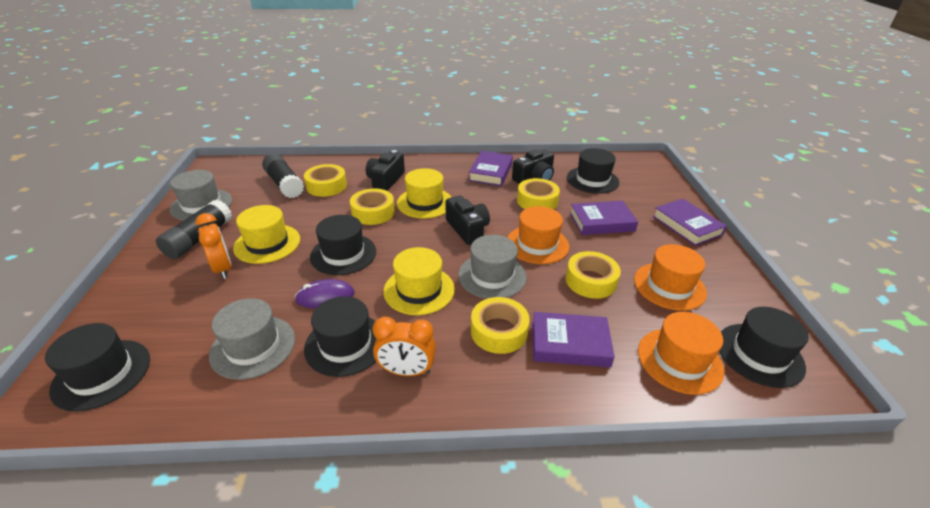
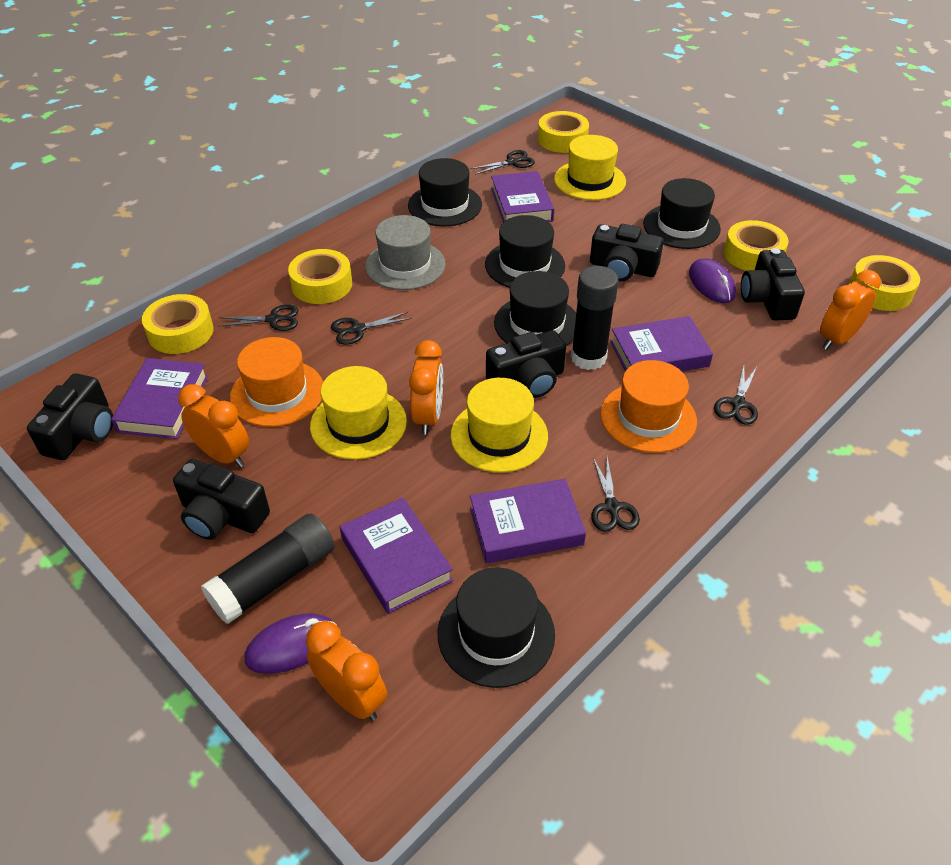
black camera: [366,150,405,191] [446,196,490,245] [512,149,554,184] = 3 -> [27,373,113,460] [173,459,270,540] [486,330,566,398] [590,224,664,281] [741,248,805,320] = 5
black scissors: none = 0 -> [218,305,298,331] [331,312,412,345] [471,150,535,175] [591,457,640,532] [714,366,758,425] = 5
grey hat: [170,170,232,221] [209,298,295,380] [458,235,527,299] = 3 -> [365,215,446,290] = 1
orange clock: [195,213,232,279] [372,316,436,376] = 2 -> [178,384,249,468] [306,621,387,721] [409,340,443,435] [820,270,881,350] = 4
orange hat: [507,206,569,264] [634,244,707,311] [638,312,725,395] = 3 -> [230,337,323,427] [600,360,697,453] = 2
purple book: [469,151,513,186] [532,312,615,367] [570,201,638,235] [653,199,727,246] = 4 -> [111,358,208,439] [340,498,453,614] [470,479,586,563] [491,171,554,222] [610,316,713,371] = 5
purple mouse: [295,279,355,308] = 1 -> [245,613,337,674] [689,258,736,303] = 2

